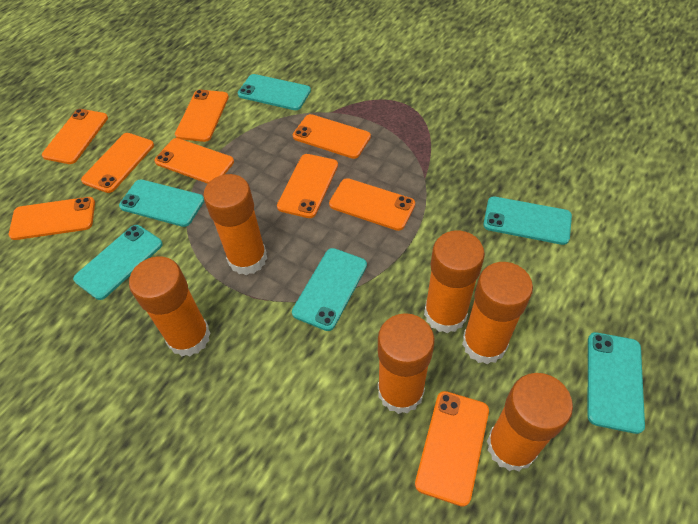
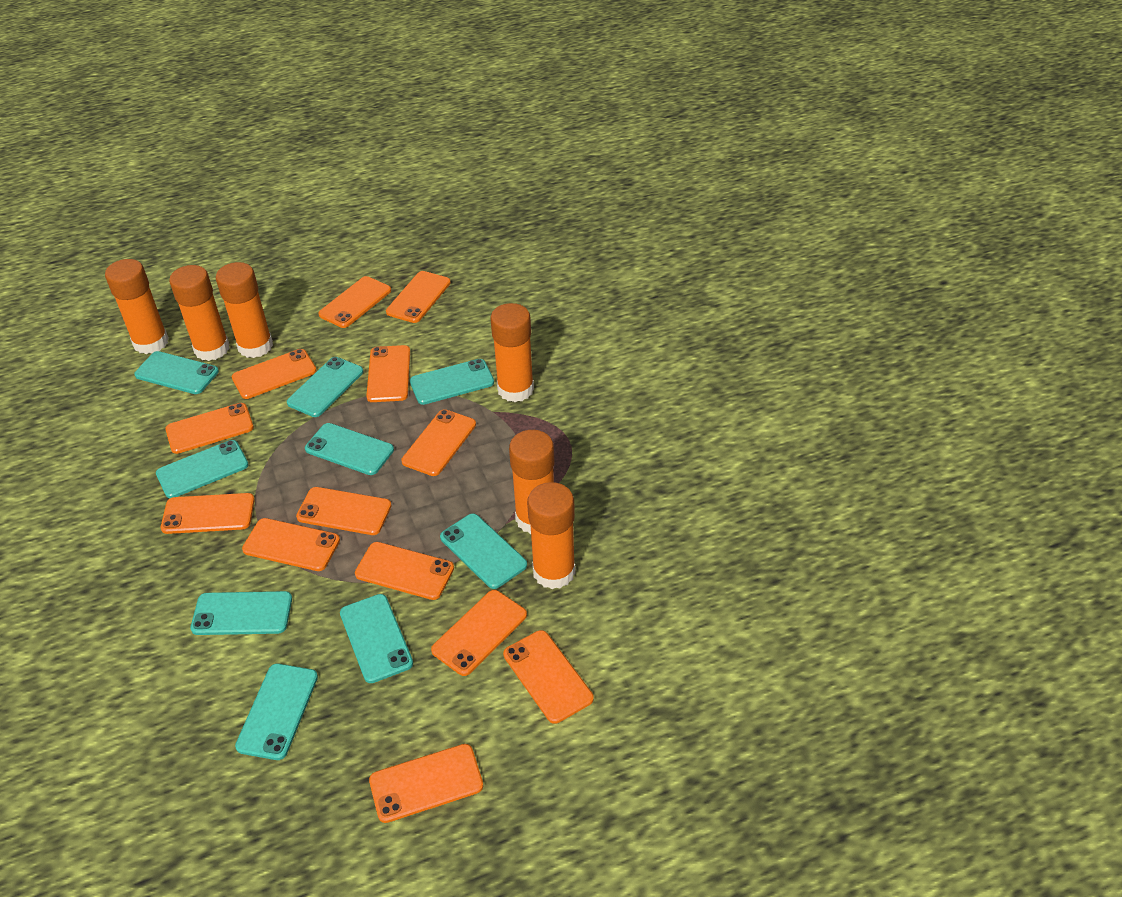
orange phone: [9,197,95,240] [42,109,108,164] [81,133,154,193] [154,138,234,184] [175,90,229,142] [277,154,338,218] [293,114,371,159] [329,178,415,231] [415,391,489,507] = 9 -> [161,493,255,534] [165,403,254,454] [232,349,317,399] [242,518,340,571] [296,487,392,535] [318,276,391,328] [355,542,454,600] [366,345,410,402] [369,744,483,823] [386,271,451,323] [401,409,476,476] [431,590,527,676] [503,630,594,724] = 13
turquoise phone: [73,225,163,300] [119,180,204,227] [238,74,311,110] [292,248,367,331] [483,196,572,245] [587,332,645,434] = 6 -> [134,351,219,394] [156,440,249,498] [190,591,292,635] [235,664,318,760] [287,357,363,417] [305,423,394,475] [340,594,413,683] [410,359,494,405] [440,513,527,589] = 9

